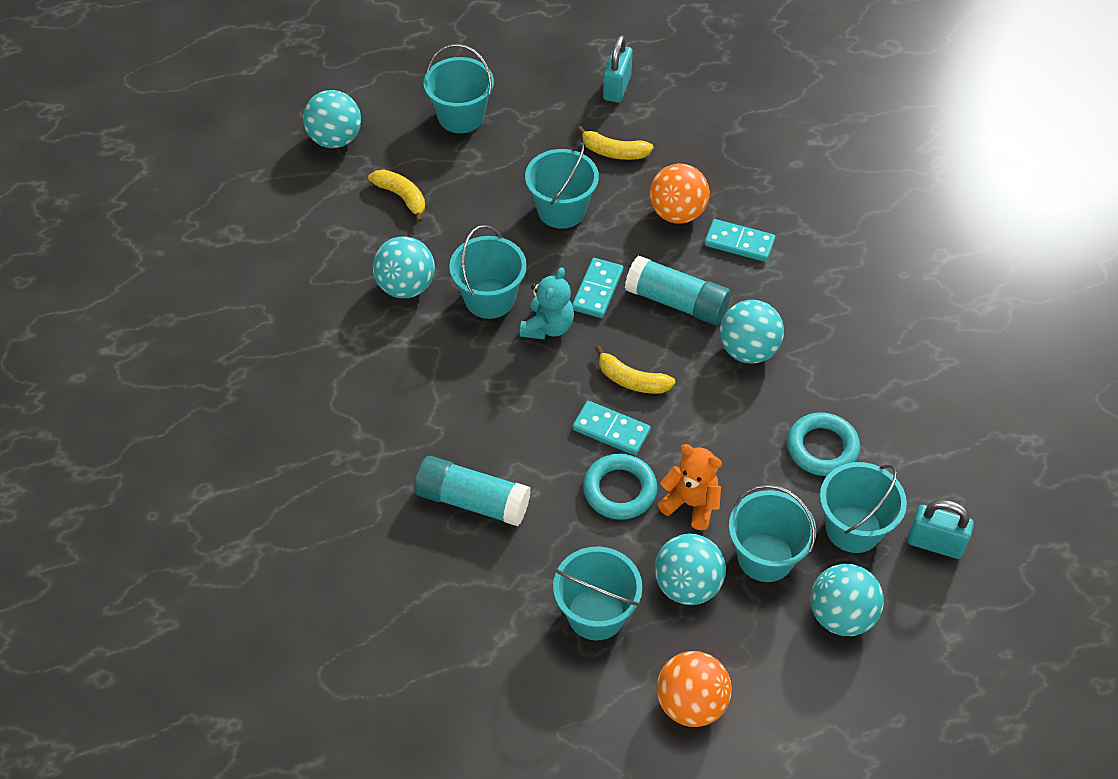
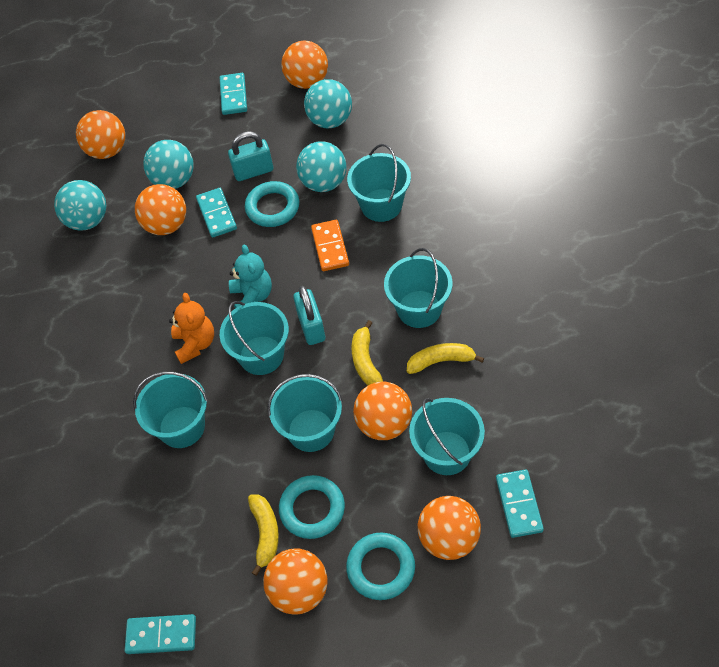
orange ball: [650,164,709,224] [657,651,732,727] = 2 -> [76,110,125,159] [135,184,186,235] [263,548,328,615] [281,41,328,89] [353,382,412,440] [418,496,481,560] = 6
orange domino: none = 0 -> [311,220,349,271] = 1
turquoise ball: [303,90,361,148] [373,236,435,298] [655,534,726,605] [720,300,784,364] [811,564,884,636] = 5 -> [54,180,106,231] [143,140,194,189] [296,141,347,192] [304,79,352,128] = 4
turquoise domino: [572,258,623,318] [573,401,651,456] [704,219,775,262] = 3 -> [125,614,196,654] [196,188,237,238] [220,73,247,115] [496,469,544,538] = 4
turquoise glue stick: [414,456,531,526] [625,256,731,325] = 2 -> none = 0
turquoise ring: [583,454,657,520] [787,413,860,476] = 2 -> [245,181,299,227] [279,475,345,539] [346,533,415,600] = 3

